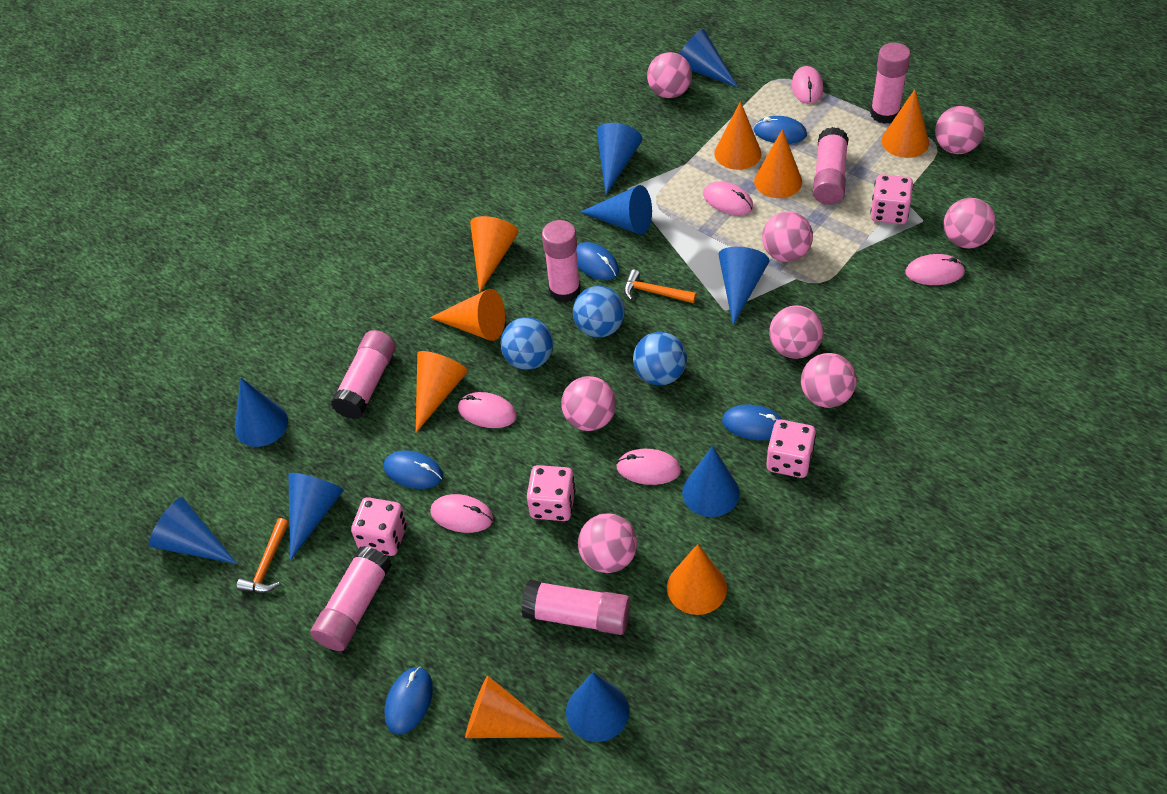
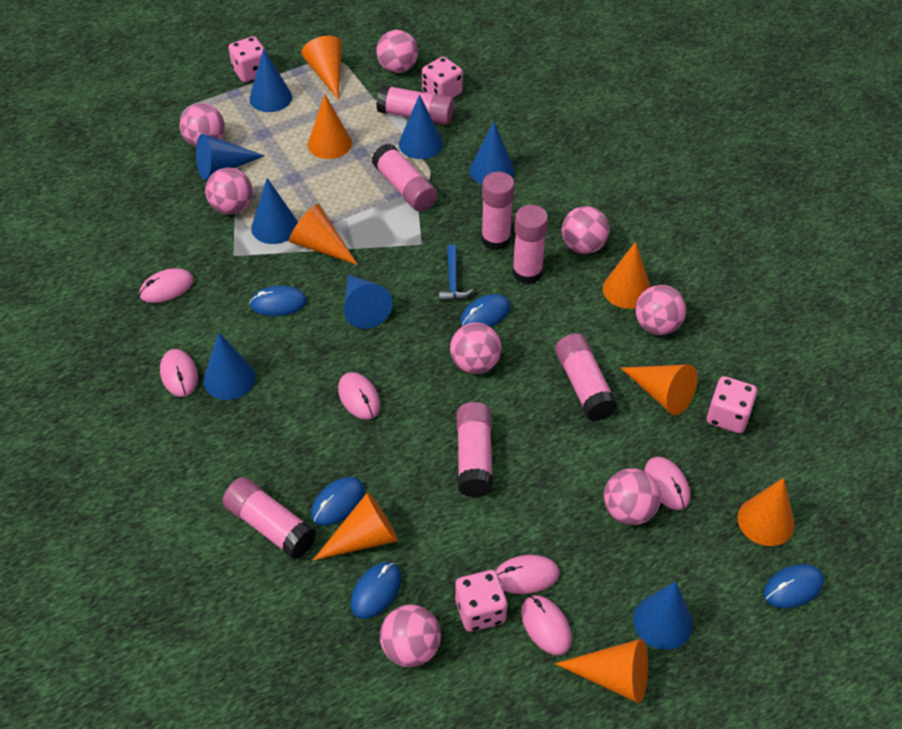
blue ball: [500,317,553,370] [573,286,625,338] [633,332,687,386] = 3 -> none = 0
blue cone: [149,497,237,564] [235,378,288,447] [288,473,344,561] [566,672,629,742] [580,185,652,235] [597,123,642,194] [679,29,738,87] [682,446,740,517] [719,247,769,325] = 9 -> [196,134,265,180] [203,332,256,400] [249,48,292,112] [251,178,298,244] [344,274,393,329] [399,94,443,159] [469,122,514,185] [633,581,693,650] = 8
blue hammer: none = 0 -> [439,244,473,301] = 1
orange hammer: [237,518,289,593] [624,269,697,303] = 2 -> none = 0
pink glue stick: [311,546,392,651] [331,330,396,419] [522,580,630,635] [542,220,581,302] [813,127,848,205] [870,43,911,124] = 6 -> [222,477,316,559] [372,144,437,211] [376,84,454,125] [457,402,493,497] [481,172,515,251] [512,205,548,284] [555,333,618,421] = 7

